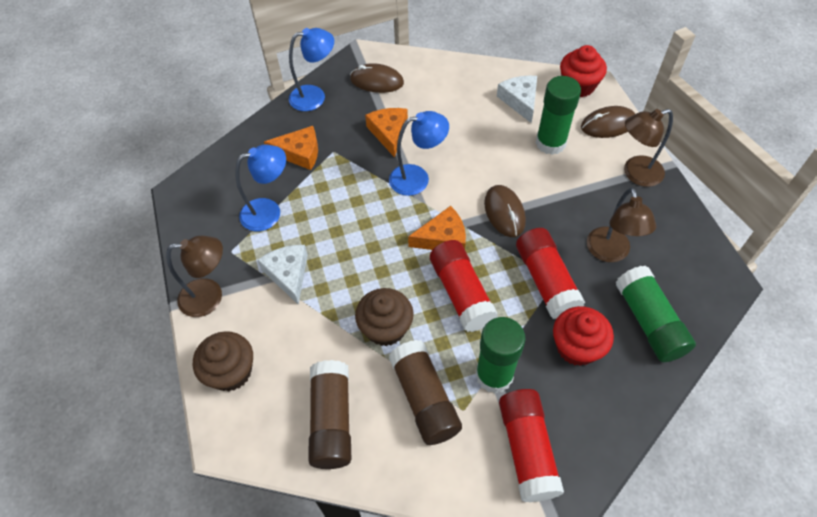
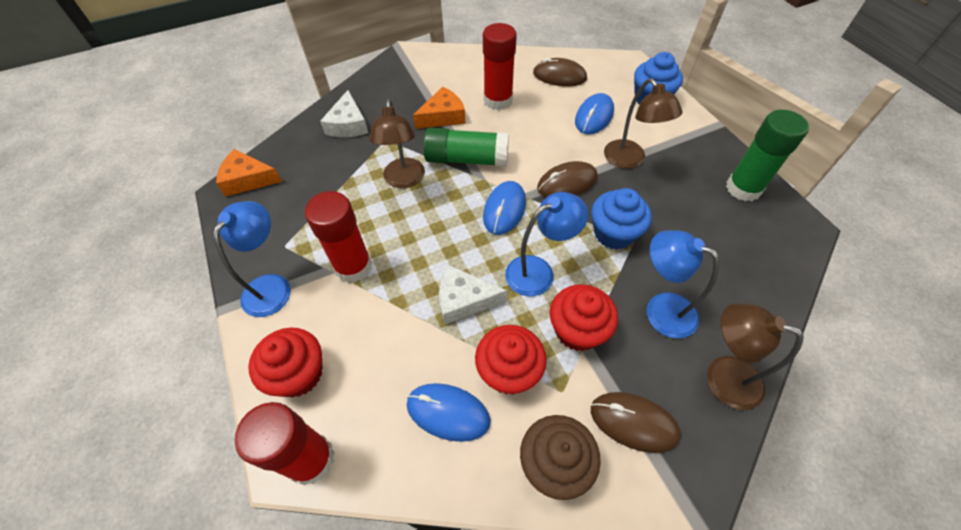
blue cupcake: none = 0 -> [591,188,652,250] [634,52,683,104] = 2
blue mouse: none = 0 -> [407,383,491,442] [483,181,526,235] [575,93,614,134] = 3
brown cupcake: [193,331,253,391] [355,288,414,346] = 2 -> [520,415,601,500] = 1
brown glue stick: [308,360,351,469] [389,340,462,445] = 2 -> none = 0
green glue stick: [476,317,526,394] [536,76,581,155] [616,266,696,362] = 3 -> [423,128,509,167] [726,110,809,202] = 2
orange cheese: [264,126,318,170] [365,108,408,158] [408,206,466,250] = 3 -> [216,149,282,197] [413,87,466,129] = 2
red cupcake: [553,306,614,366] [560,45,607,98] = 2 -> [248,327,322,397] [475,325,547,395] [550,284,618,351] = 3

